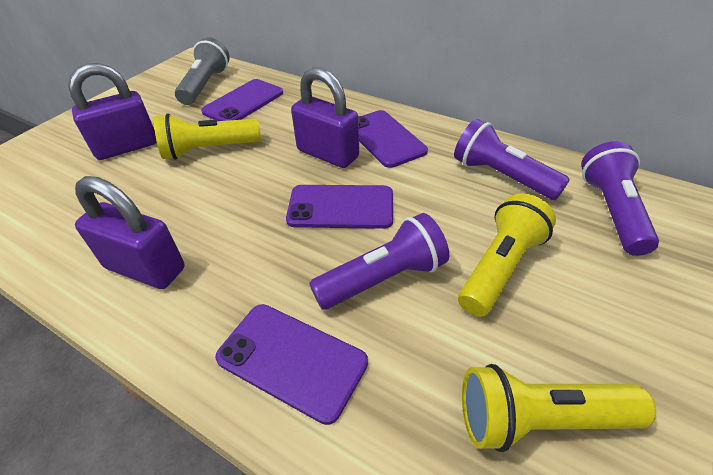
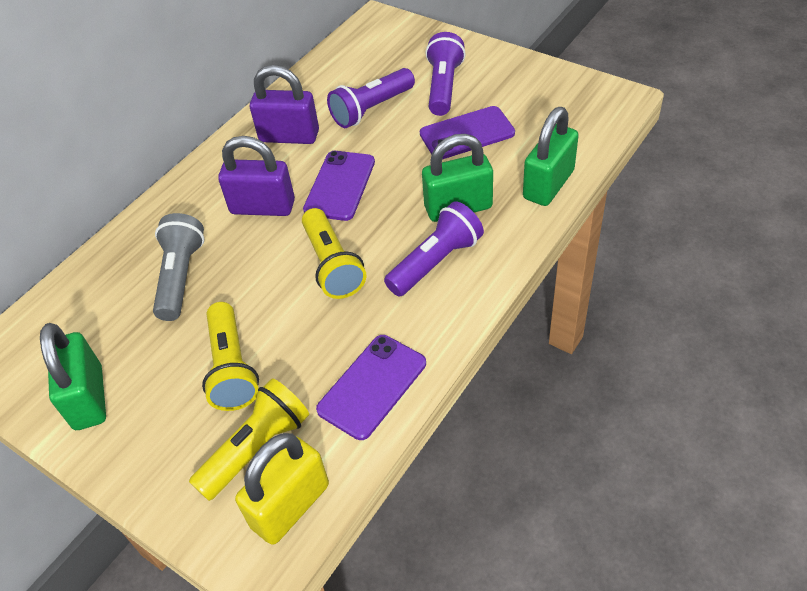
green padlock: none = 0 -> [40,323,106,430] [422,134,493,222] [523,107,579,206] = 3
purple padlock: [68,63,157,160] [75,176,185,289] [291,67,359,168] = 3 -> [218,136,295,216] [250,65,319,144] = 2
purple phone: [201,79,283,121] [215,304,368,425] [286,185,393,229] [358,110,428,168] = 4 -> [303,151,375,221] [316,335,426,440] [420,106,515,159] = 3
yellow padlock: none = 0 -> [235,433,329,545] = 1

